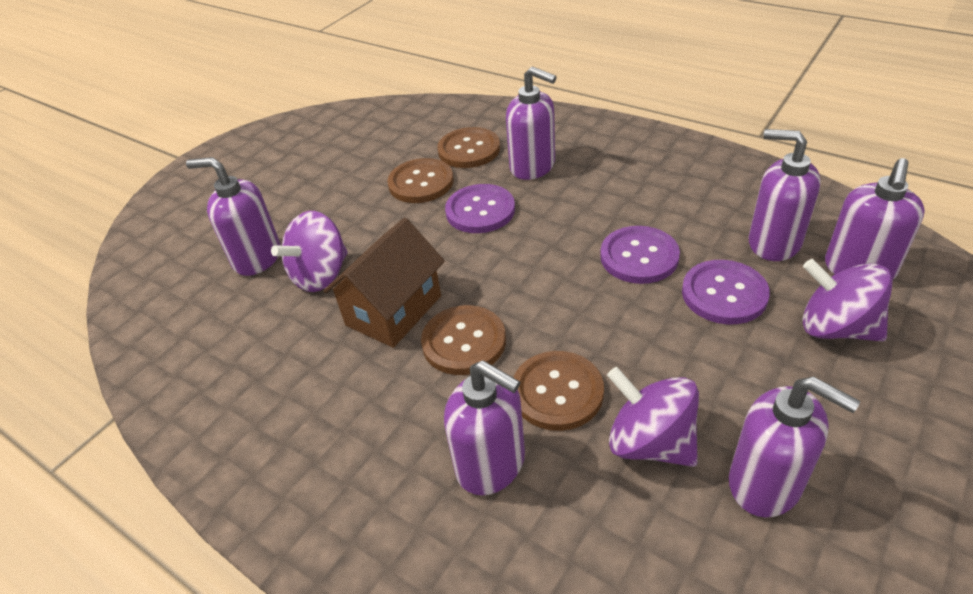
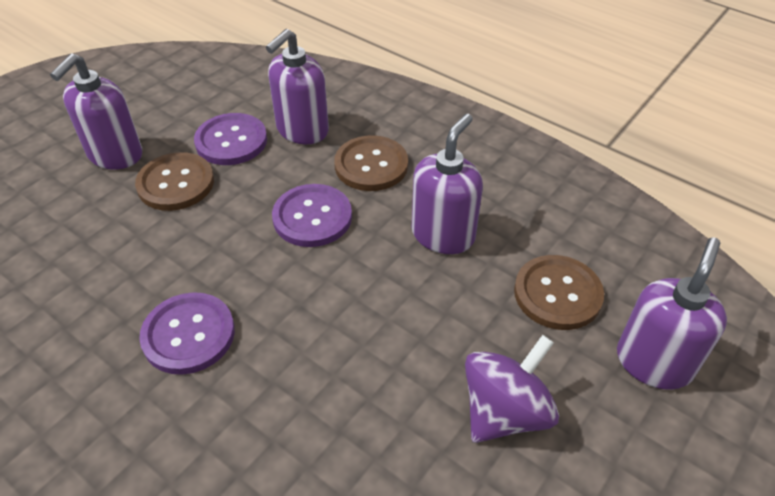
brown button: [387,158,454,203] [421,305,506,375] [437,127,500,168] [513,351,604,431] = 4 -> [135,152,214,211] [334,135,408,191] [514,255,604,330] = 3
brown house: [324,218,445,348] = 1 -> none = 0
purple soap dispenser: [186,157,281,276] [444,360,525,495] [506,67,557,180] [729,377,860,518] [749,129,821,261] [825,158,925,280] = 6 -> [50,53,142,170] [266,29,329,144] [411,114,483,254] [617,237,727,390] = 4
purple spinning top: [271,211,348,292] [607,367,699,467] [802,259,893,341] = 3 -> [465,335,559,443] = 1

